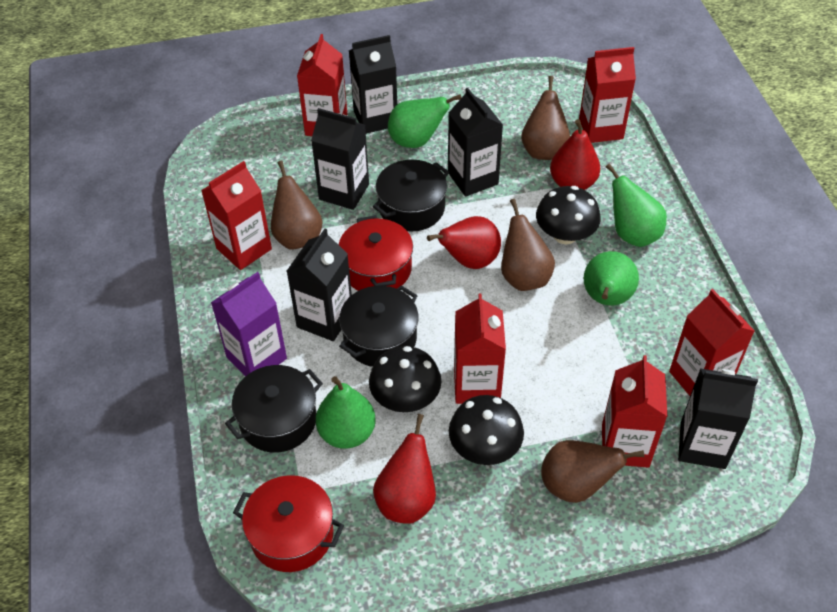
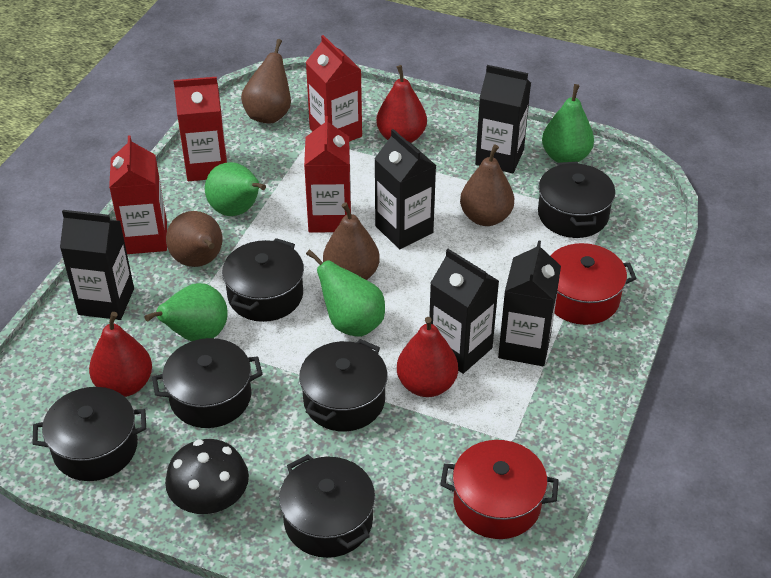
black mushroom: [369,346,442,412] [449,395,524,465] [536,186,601,244] = 3 -> [165,439,249,514] = 1
black pot: [225,365,323,453] [339,285,418,367] [373,160,449,232] = 3 -> [33,387,146,481] [152,338,262,428] [222,238,304,322] [279,454,375,558] [299,339,388,431] [538,162,615,238] = 6
purple carton: [211,272,287,376] = 1 -> none = 0
red carton: [201,161,272,270] [297,34,347,136] [454,293,506,404] [579,47,636,143] [602,355,667,468] [669,289,754,396] = 6 -> [109,135,167,254] [174,77,227,181] [304,116,351,233] [306,35,362,142] = 4

